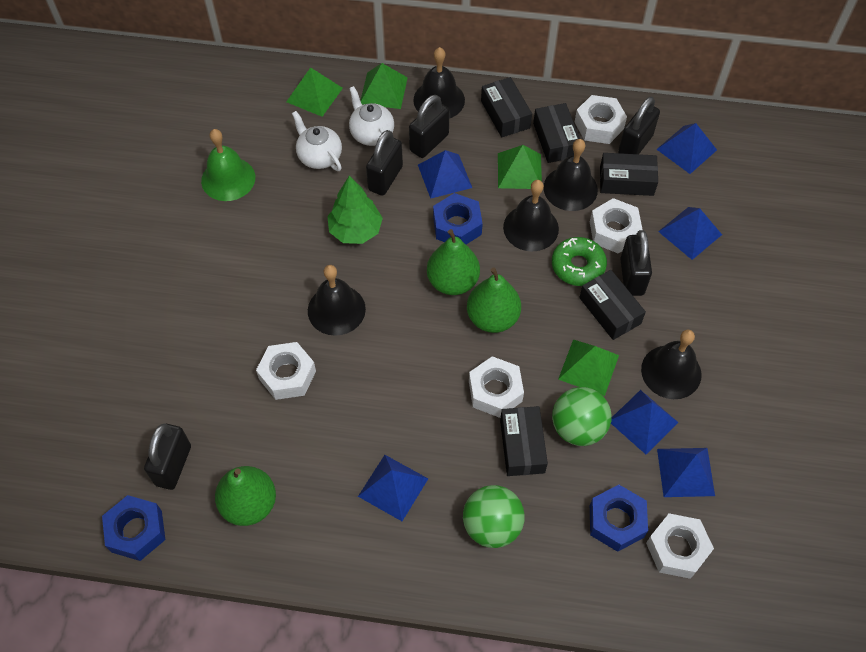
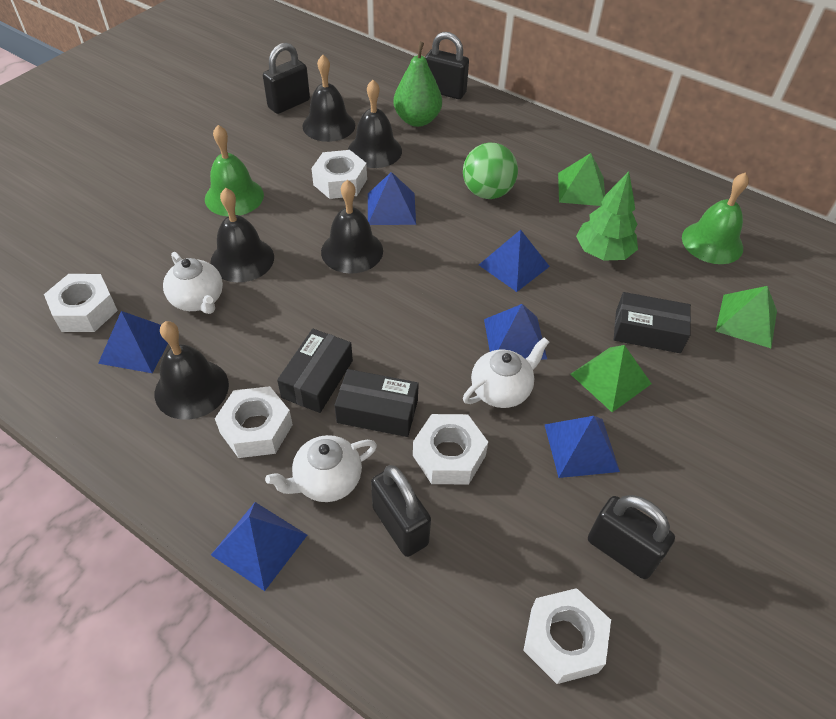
black box: [481,77,532,137] [500,406,548,476] [533,103,580,163] [579,270,646,340] [600,153,658,196] = 5 -> [277,329,353,413] [335,369,419,437] [614,292,691,353] = 3
black padlock: [144,423,191,490] [366,130,403,196] [409,95,449,158] [618,97,660,154] [620,230,652,296] = 5 -> [263,43,310,114] [371,465,431,557] [425,32,469,99] [588,495,675,579] = 4
blue nut: [102,495,165,561] [433,193,483,244] [590,485,648,552] = 3 -> none = 0
green ball: [463,485,525,548] [552,387,612,446] = 2 -> [463,143,518,199] = 1
green bell: [201,129,255,201] = 1 -> [205,125,264,216] [682,172,749,264] = 2
green donut: [552,237,607,286] = 1 -> none = 0
green pear: [215,466,276,526] [427,229,480,295] [467,267,521,333] = 3 -> [394,42,442,127] = 1
green pyramid: [286,67,343,117] [360,63,408,109] [498,145,542,189] [558,340,619,396] = 4 -> [558,153,605,206] [571,345,652,412] [716,286,777,348] = 3
white teapot: [292,111,342,171] [349,86,394,146] = 2 -> [163,252,223,314] [265,435,377,502] [463,337,549,408] = 3

